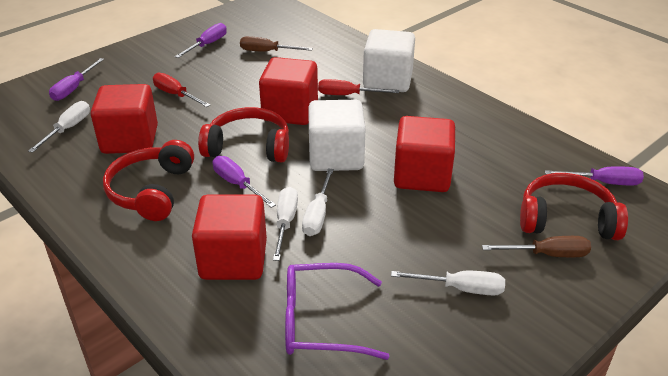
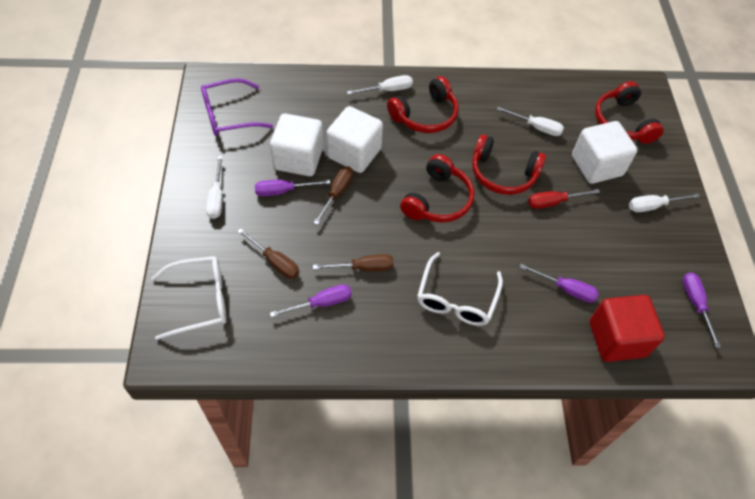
brown screwdriver: [240,36,313,52] [482,236,591,257] = 2 -> [237,228,299,279] [313,254,394,271] [314,166,353,225] = 3
red cube: [91,84,158,154] [192,195,267,280] [259,57,318,125] [394,116,455,192] = 4 -> [590,295,665,362] = 1
red headphones: [103,140,194,221] [198,107,289,162] [520,173,628,240] = 3 -> [387,76,458,133] [400,154,474,223] [472,134,546,195] [595,81,664,144] = 4
red screwdriver: [153,73,210,107] [318,79,399,95] = 2 -> [528,189,600,209] = 1
white cube: [308,100,365,171] [363,29,415,92] = 2 -> [270,113,323,176] [326,106,383,173] [572,121,637,184] = 3
white glasses: none = 0 -> [151,256,227,340] [417,252,503,326] = 2

